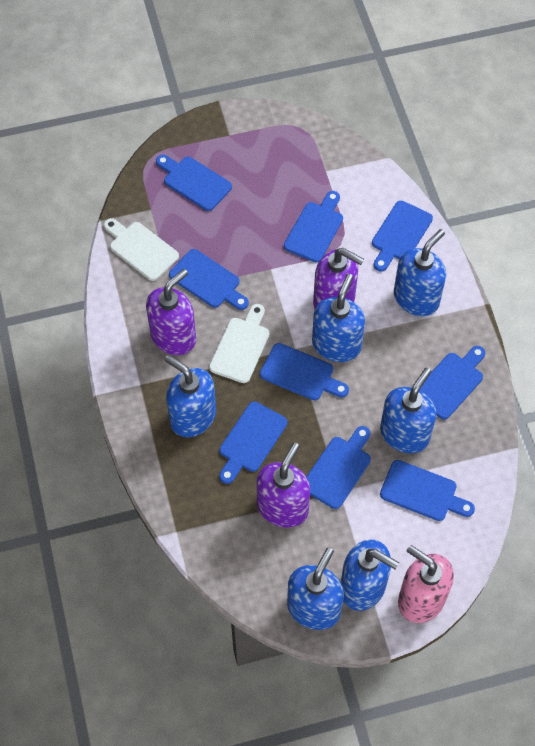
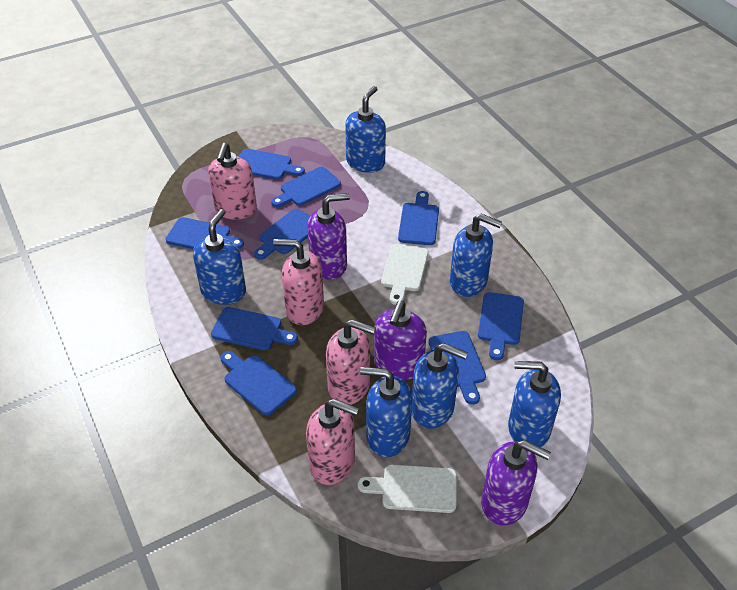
pink soap dispenser: [398,545,454,623] = 1 -> [208,143,257,220] [273,239,324,325] [306,399,359,485] [326,319,376,405] = 4

